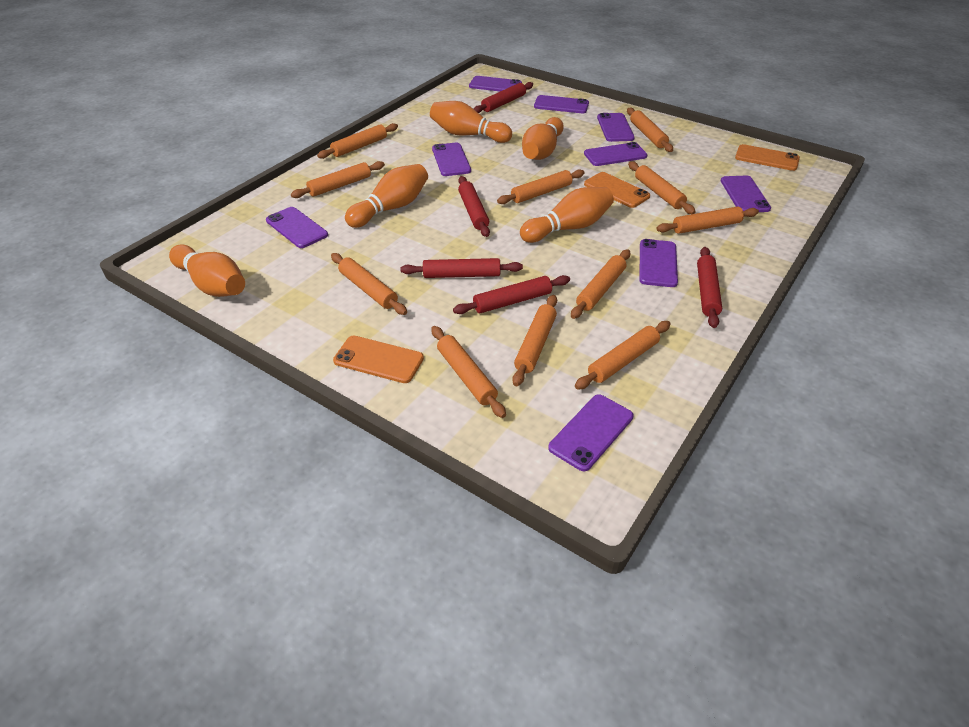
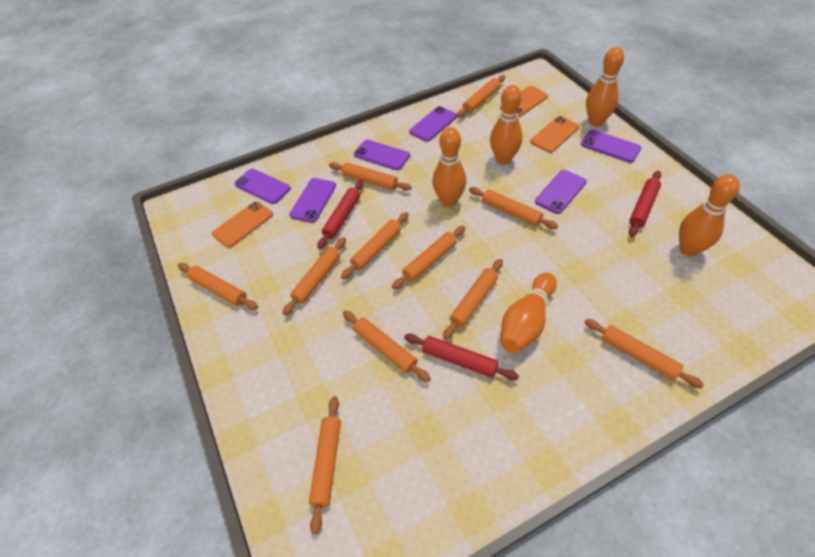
purple phone: [266,207,328,248] [432,142,471,176] [469,76,522,91] [534,95,589,113] [548,394,633,471] [584,142,648,166] [597,113,635,142] [639,239,678,287] [721,176,771,212] = 9 -> [234,169,291,204] [289,178,336,223] [354,140,410,170] [409,106,457,142] [535,170,587,214] [581,130,641,163] = 6
red rolling pin: [400,258,523,278] [453,275,570,314] [458,176,490,237] [474,82,533,113] [697,247,722,328] = 5 -> [318,180,364,249] [404,334,519,380] [629,171,661,237] = 3

